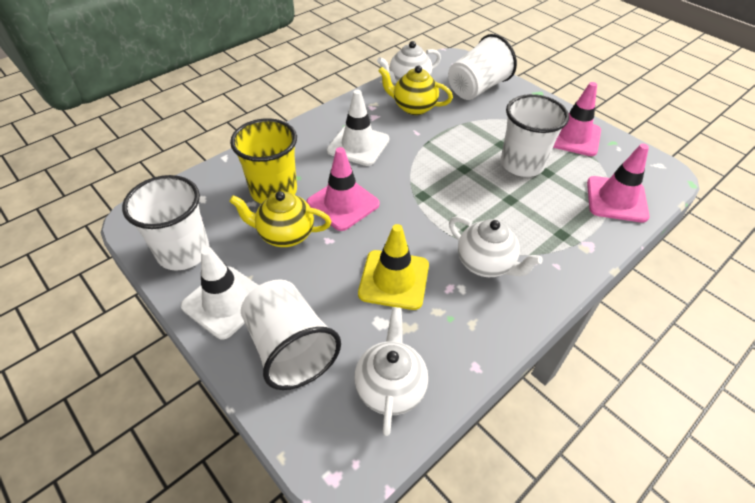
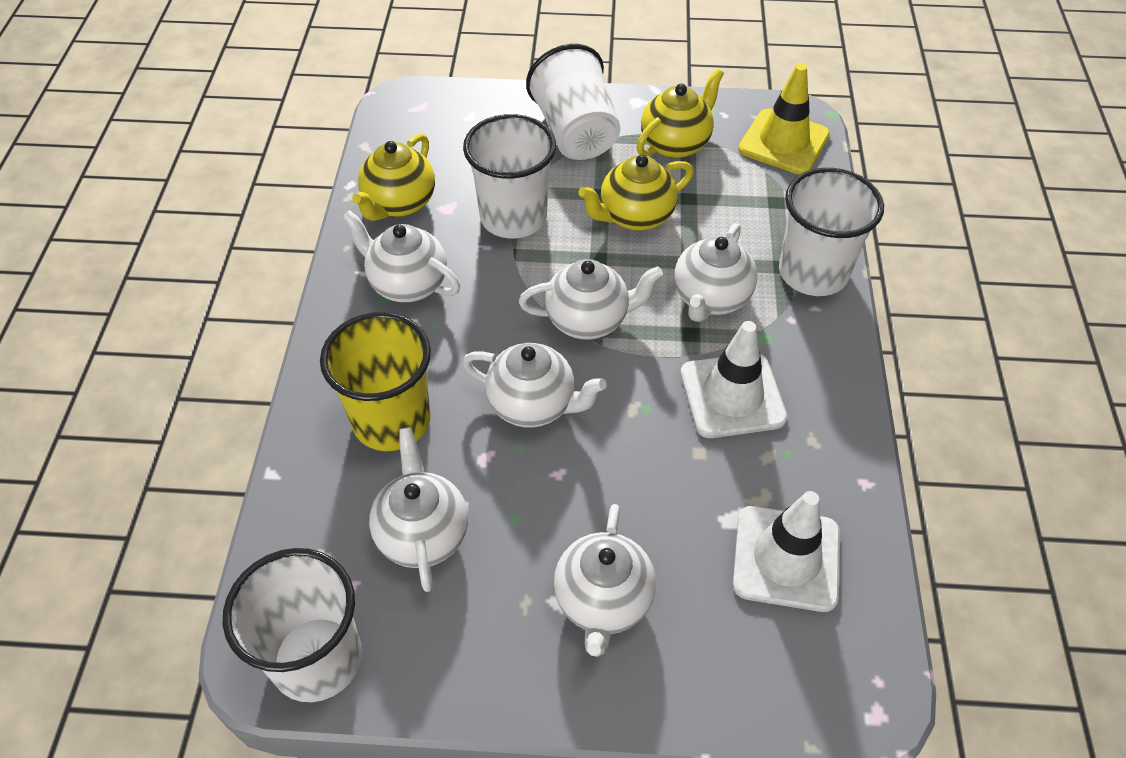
pink traffic cone: [307,147,380,231] [553,82,601,156] [587,144,650,223] = 3 -> none = 0
white teapot: [354,307,428,436] [377,41,441,83] [449,216,543,277] = 3 -> [342,210,460,302] [369,427,468,592] [462,343,607,428] [519,259,663,339] [554,504,656,657] [674,223,757,322] = 6
yellow teapot: [229,191,331,247] [378,66,453,115] = 2 -> [352,133,435,221] [578,155,694,231] [636,69,724,159] = 3

